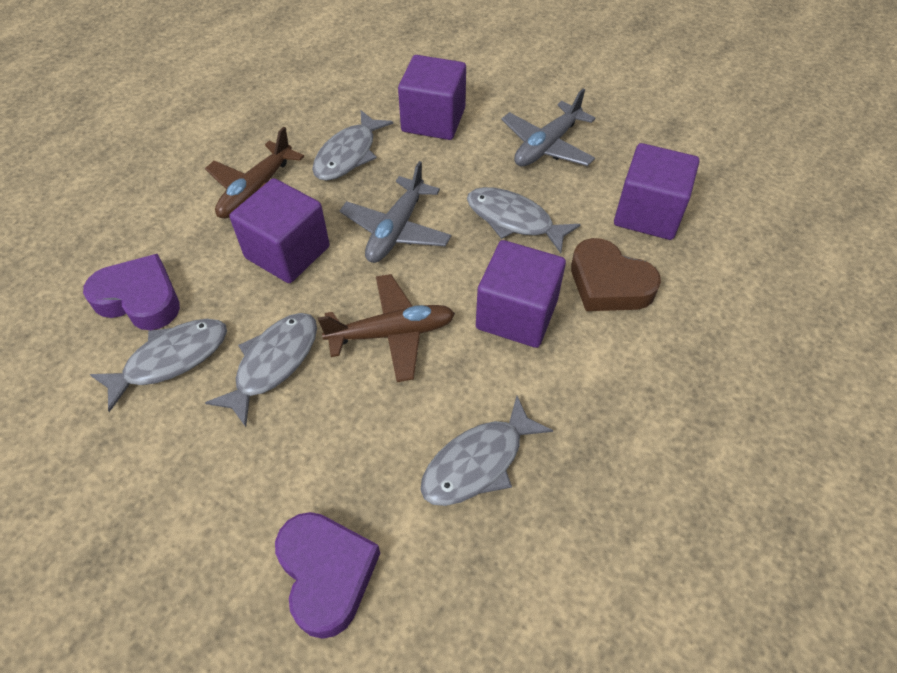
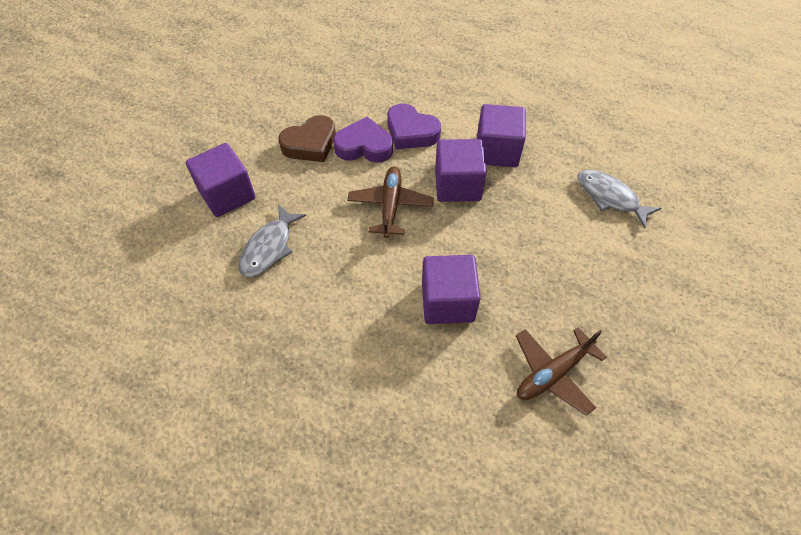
grey fish: [90,319,227,412] [205,313,317,427] [312,110,393,181] [421,396,553,506] [467,187,581,253] = 5 -> [239,204,306,278] [577,170,661,229] = 2
grey plane: [340,161,451,263] [501,89,595,166] = 2 -> none = 0

